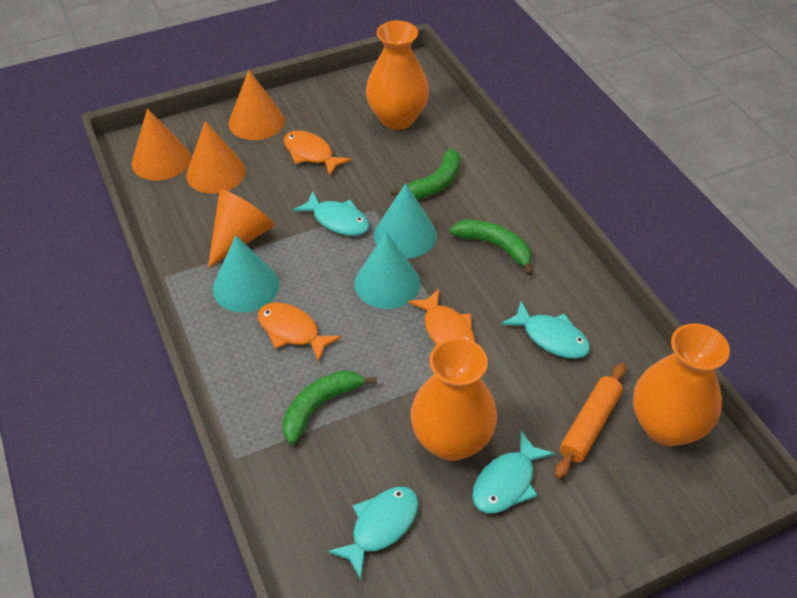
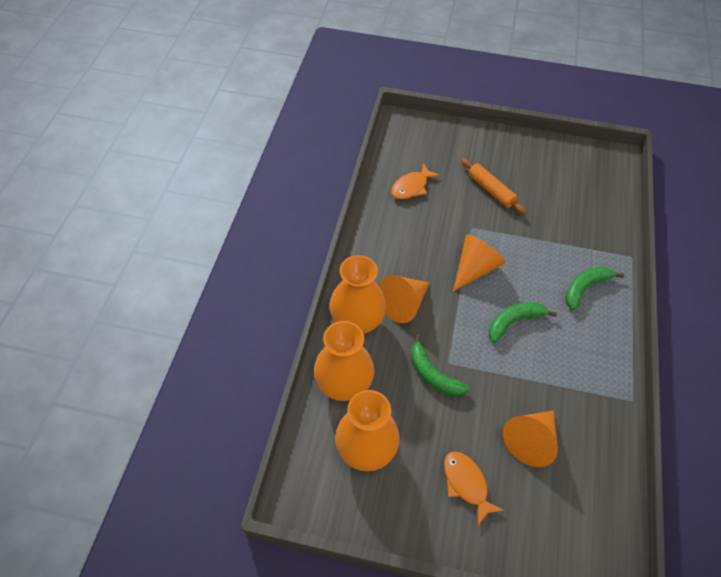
orange cone: [132,108,191,181] [186,121,246,194] [208,190,274,268] [229,70,285,140] = 4 -> [379,275,429,323] [453,234,505,292] [503,411,558,467] = 3
orange fish: [258,302,342,362] [284,130,352,176] [408,289,475,345] = 3 -> [391,163,440,199] [444,451,504,525] = 2
turquoise cone: [213,235,279,312] [354,232,420,309] [374,183,437,258] = 3 -> none = 0
turquoise fish: [293,191,370,236] [327,487,419,579] [472,431,555,513] [501,301,590,359] = 4 -> none = 0

